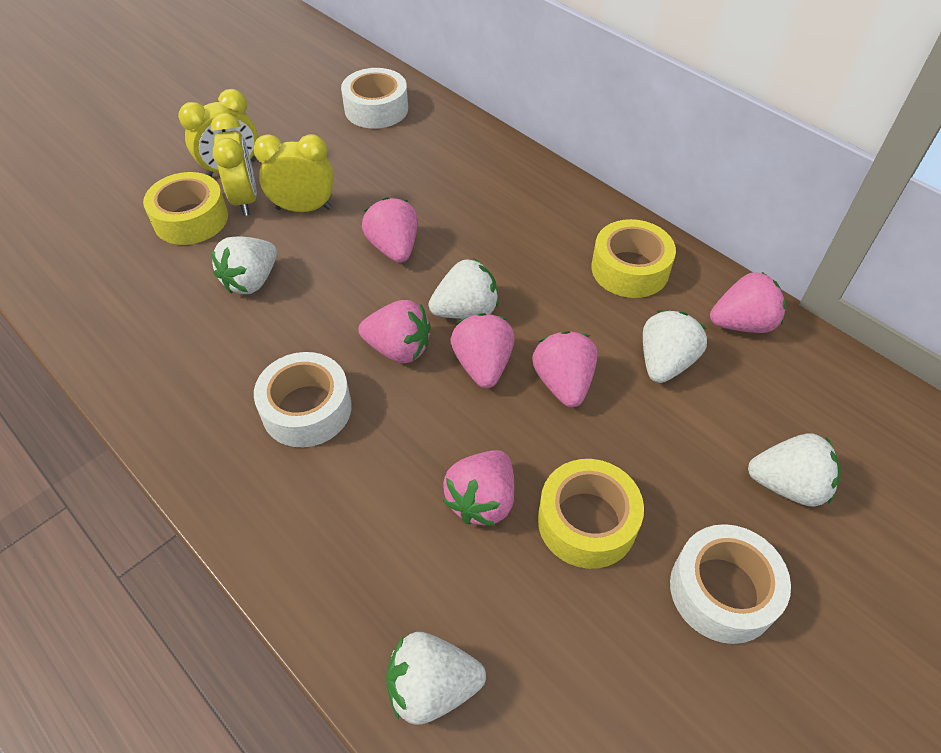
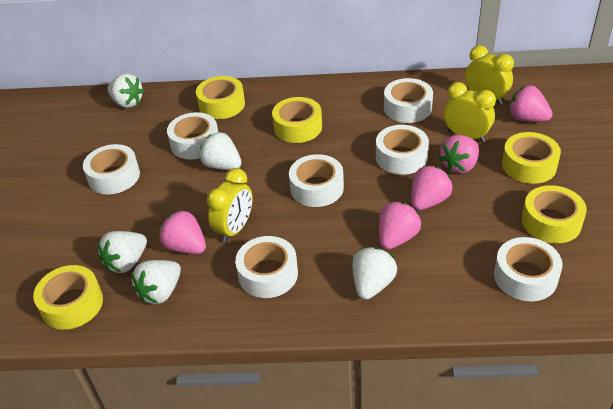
pink strawberry: [358,300,431,363] [362,197,418,263] [443,450,514,526] [450,313,515,388] [532,331,598,407] [710,272,786,333] = 6 -> [159,210,206,254] [379,202,421,250] [411,166,452,210] [439,135,479,173] [509,85,553,122] = 5
white tape: [254,352,352,447] [341,68,408,129] [670,524,791,644] = 3 -> [83,144,140,194] [167,112,218,159] [235,236,298,298] [289,154,344,207] [376,125,429,175] [384,78,433,123] [494,237,563,301] = 7
yellow tape: [143,172,228,245] [538,459,644,569] [591,219,676,298] = 3 -> [33,265,103,330] [196,76,245,119] [272,97,322,143] [502,132,561,184] [522,185,587,243] = 5

